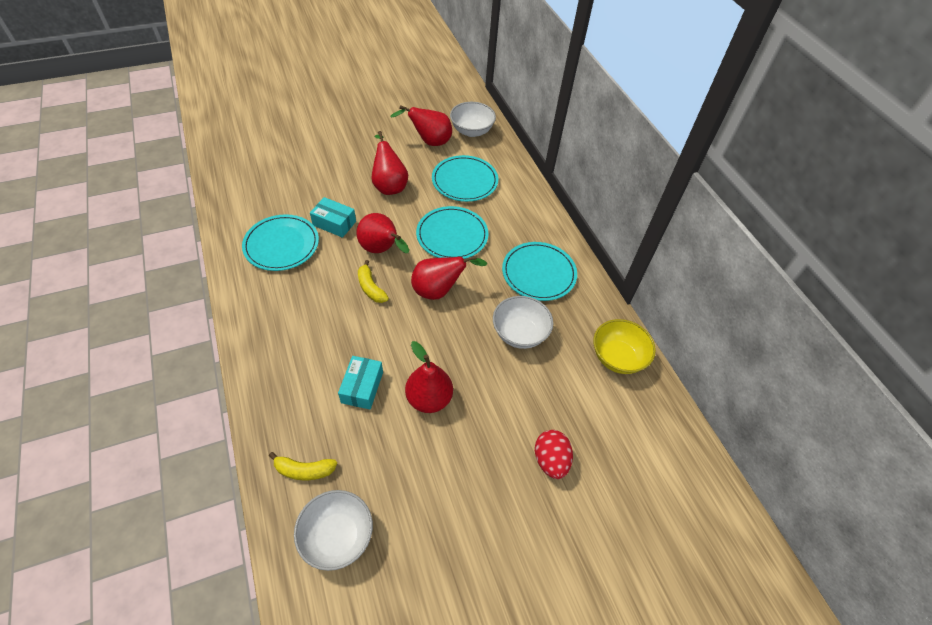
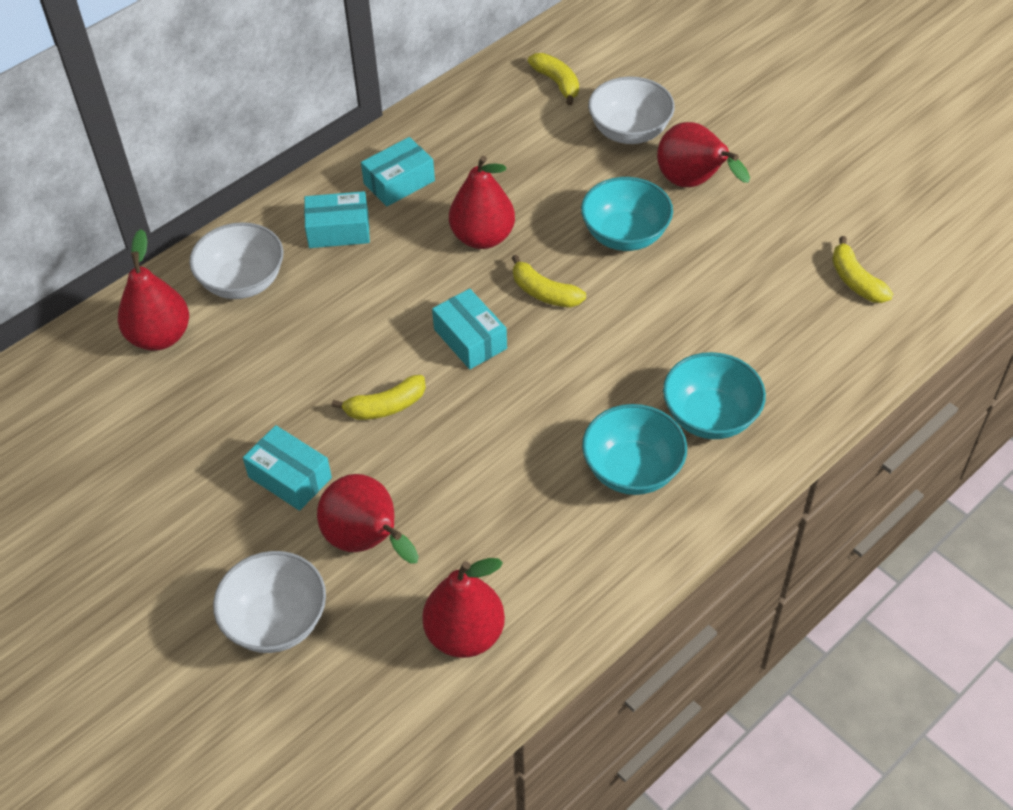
red egg: [535,430,573,479] = 1 -> none = 0
turquoise bowl: none = 0 -> [581,177,673,251] [582,404,687,495] [663,352,766,439] = 3
turquoise box: [310,197,356,238] [338,356,383,409] = 2 -> [243,425,332,511] [304,191,370,248] [361,137,435,206] [432,289,507,369] = 4
turquoise plate: [242,214,319,271] [416,206,488,259] [432,155,498,202] [502,242,577,301] = 4 -> none = 0
yellow banana: [269,452,337,480] [358,260,389,303] = 2 -> [332,375,426,420] [512,255,586,308] [528,53,579,105] [832,236,893,303] = 4
yellow bowl: [593,319,656,374] = 1 -> none = 0

